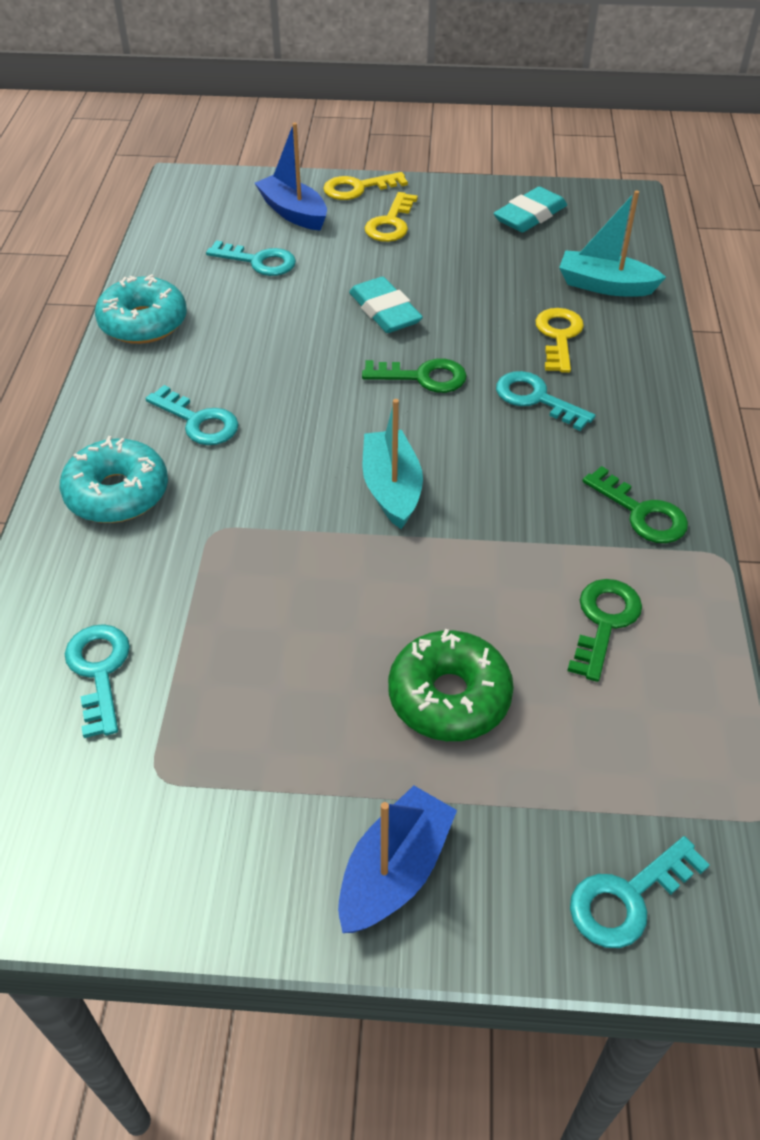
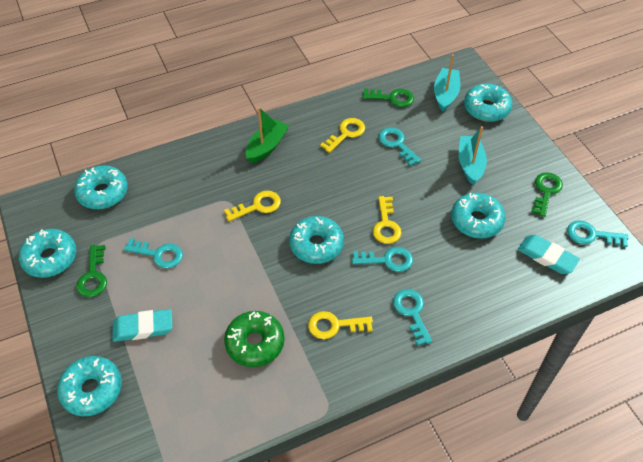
blue boat: [255,123,327,231] [338,785,457,933] = 2 -> none = 0
green boat: none = 0 -> [246,107,289,163] = 1
turquoise donut: [60,436,168,523] [95,274,187,344] = 2 -> [19,229,77,278] [57,356,122,416] [74,166,128,209] [289,216,344,264] [451,193,506,239] [464,84,512,122] = 6
yellow key: [323,172,408,200] [365,192,418,242] [535,308,584,373] = 3 -> [224,191,281,222] [308,311,373,339] [320,118,365,153] [373,196,402,244] = 4

